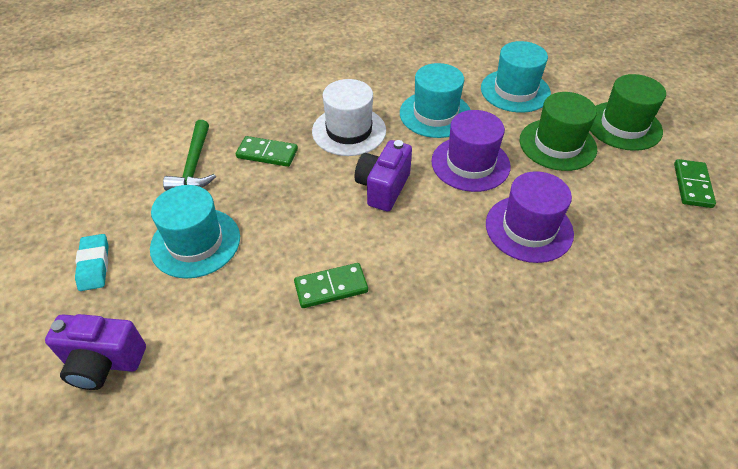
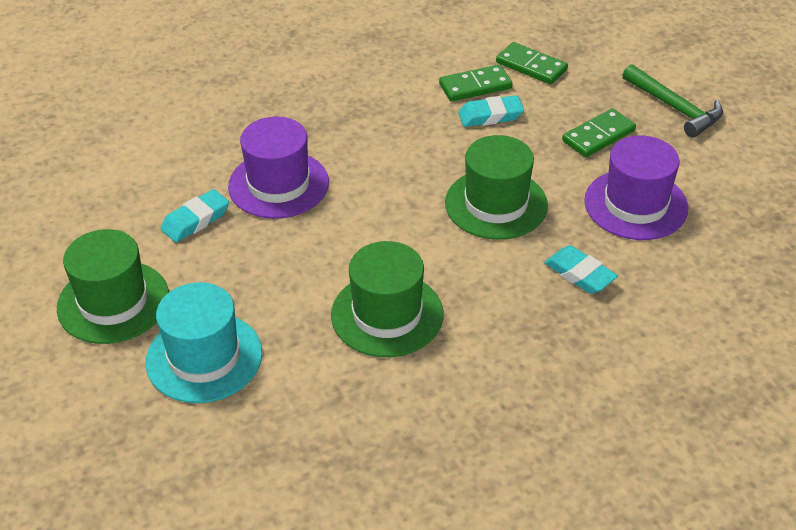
green hat: [520,92,597,171] [590,74,666,151] = 2 -> [57,229,169,344] [331,241,443,357] [445,135,548,240] = 3
purple camera: [45,314,146,390] [355,140,412,211] = 2 -> none = 0
turquoise eraser: [75,234,109,291] = 1 -> [160,189,229,243] [458,95,524,127] [544,245,618,294] = 3
turquoise hat: [150,185,240,279] [400,63,470,138] [481,41,551,113] = 3 -> [145,282,262,403] = 1
white hat: [312,79,386,156] = 1 -> none = 0

